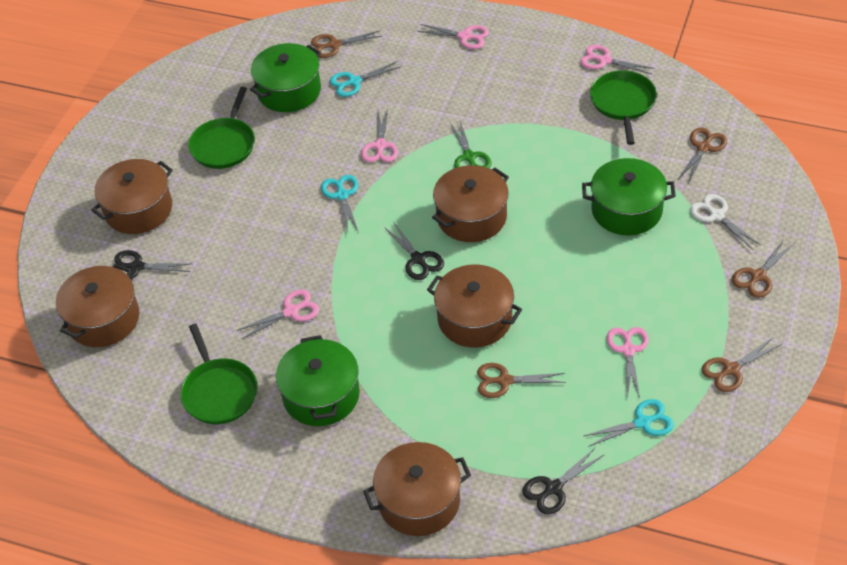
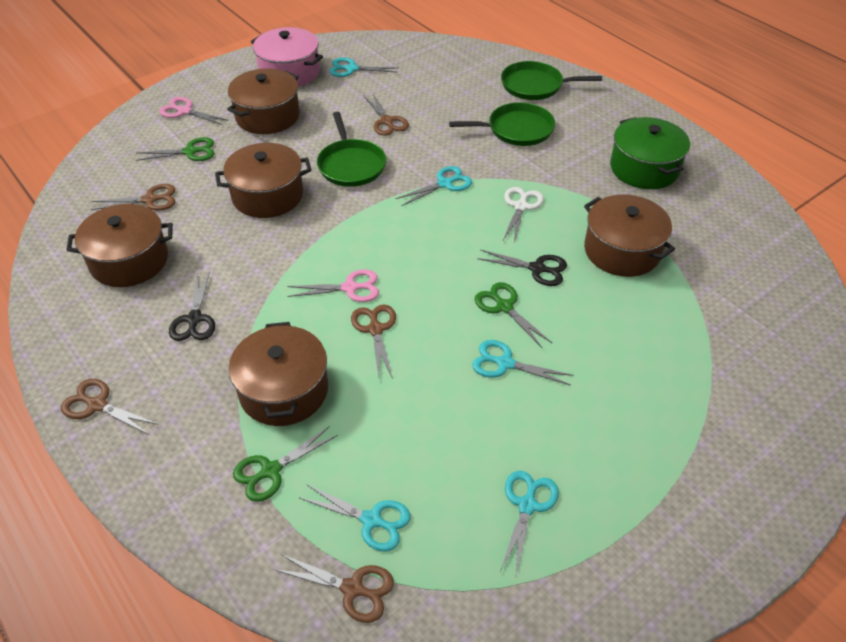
black scissors: [114,250,193,279] [384,223,444,280] [523,447,605,514] = 3 -> [169,271,215,341] [477,250,567,286] = 2
green pot: [250,43,321,112] [276,335,360,426] [582,158,676,235] = 3 -> [610,117,690,189] = 1
green scissors: [450,121,491,168] = 1 -> [136,137,214,161] [233,426,338,502] [475,282,552,348] = 3
pink pot: none = 0 -> [251,27,323,87] = 1
pink scissors: [236,289,319,340] [361,109,398,162] [417,24,489,49] [580,45,655,75] [607,327,649,399] = 5 -> [159,97,229,125] [287,270,379,302] = 2
turquoise scissors: [321,175,359,234] [330,61,402,97] [584,399,674,447] = 3 -> [300,484,411,551] [329,58,398,77] [395,166,472,206] [472,340,573,385] [500,471,559,575] = 5

